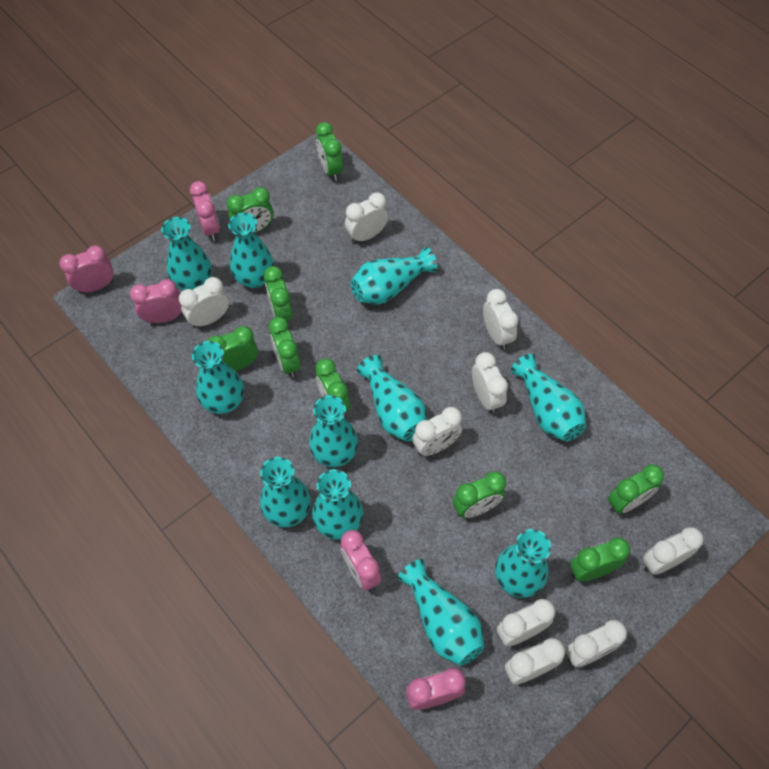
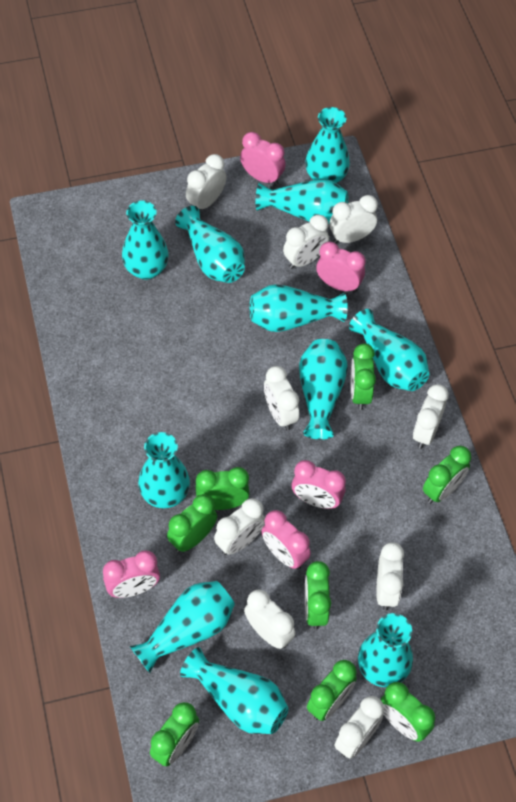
green clock: [207,326,258,371] [227,187,273,233] [264,266,293,321] [269,317,301,378] [315,359,350,412] [316,122,343,181] [453,471,506,518] [570,537,630,581] [608,465,664,514] = 9 -> [150,702,199,766] [167,494,217,553] [195,467,249,510] [305,561,331,630] [307,660,357,721] [351,343,376,410] [380,682,435,742] [423,446,471,504] = 8

